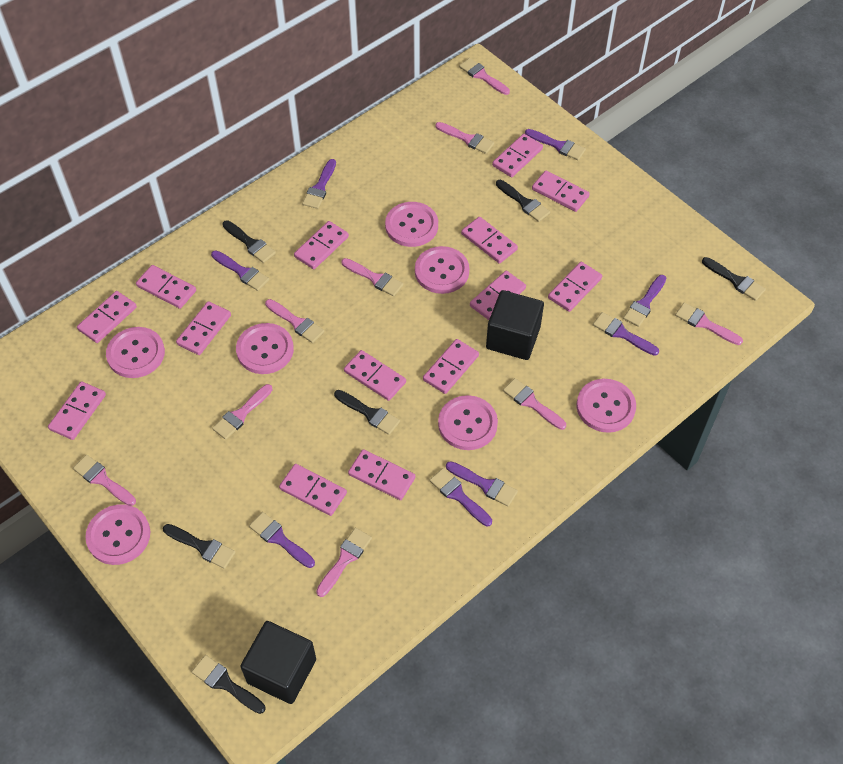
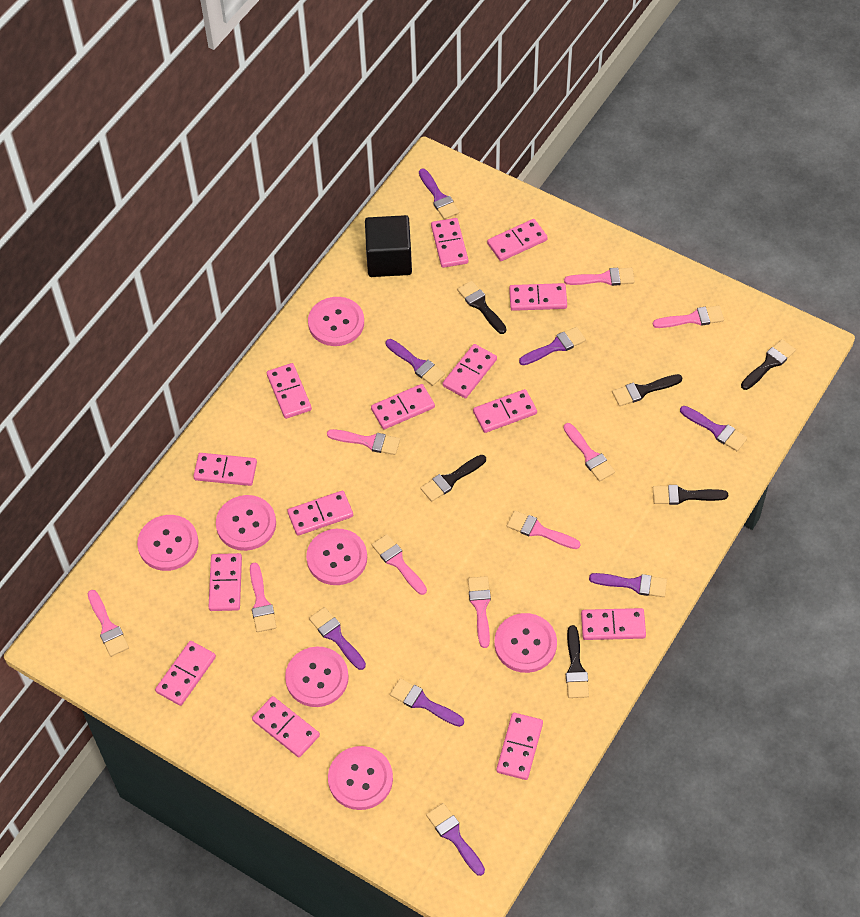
black cube: [240,621,316,704] [486,290,544,360] = 2 -> [365,215,412,277] = 1

